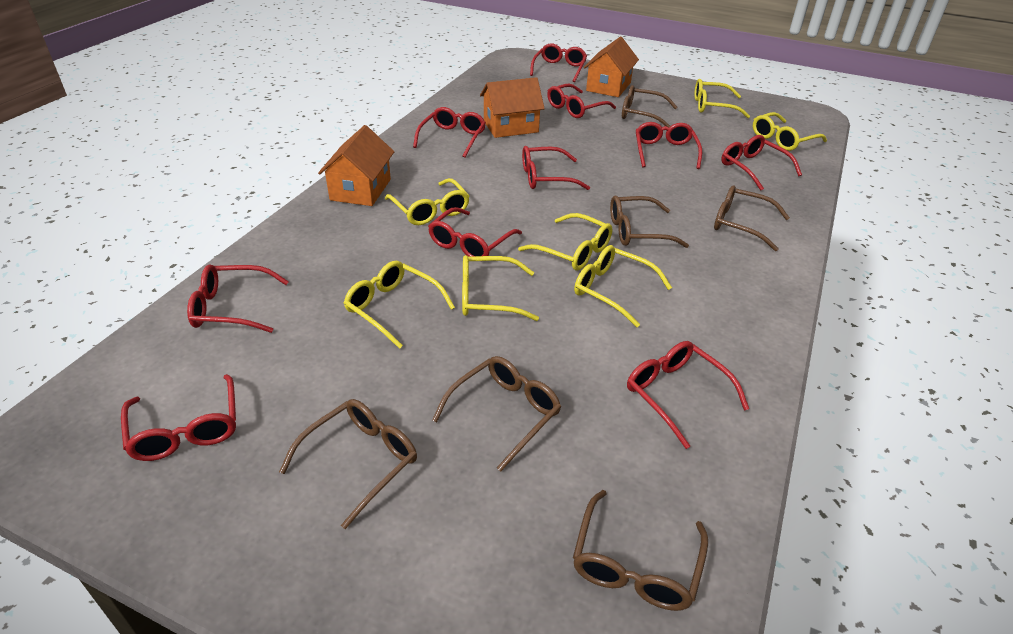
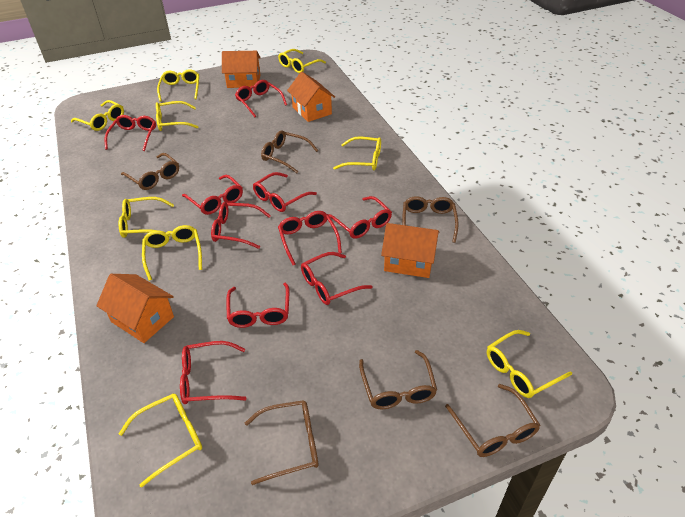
orange house: [318,125,394,206] [480,77,545,138] [584,36,639,97] = 3 -> [96,274,174,343] [222,51,261,88] [287,72,335,122] [381,223,439,278] = 4
yellow glasses: [344,261,455,349] [385,178,470,225] [462,255,539,321] [518,213,612,271] [574,245,672,327] [694,79,750,118] [753,112,827,151] = 7 -> [71,100,124,131] [119,197,174,238] [119,394,202,488] [142,225,202,281] [156,101,198,131] [157,69,199,102] [278,49,326,73] [333,137,381,170] [487,330,572,398] = 9

